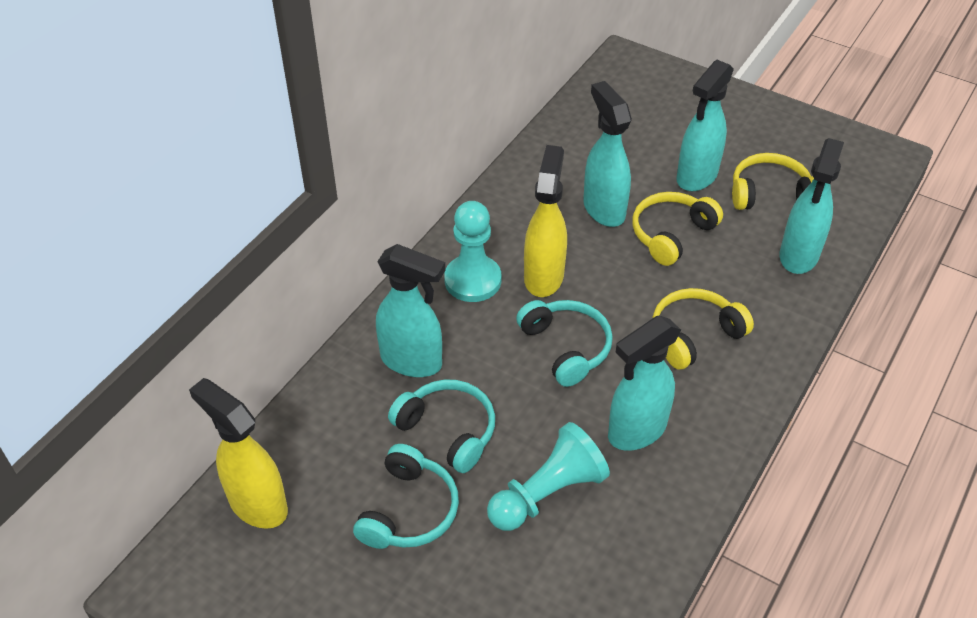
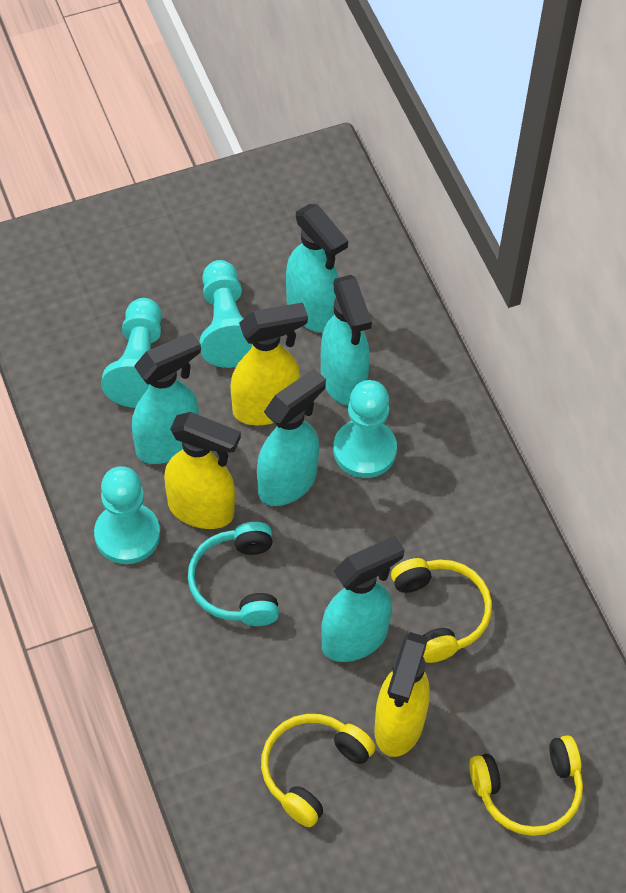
turquoise headphones: [353,444,459,549] [388,380,495,473] [516,300,613,387] = 3 -> [188,522,279,626] = 1
turquoise pawn: [444,201,501,302] [487,422,610,531] = 2 -> [94,466,160,564] [101,298,162,408] [199,260,252,368] [333,380,397,478] = 4
yellow spray bottle: [189,378,288,529] [524,145,567,297] = 2 -> [164,412,241,529] [231,302,308,425] [374,632,430,757] = 3

